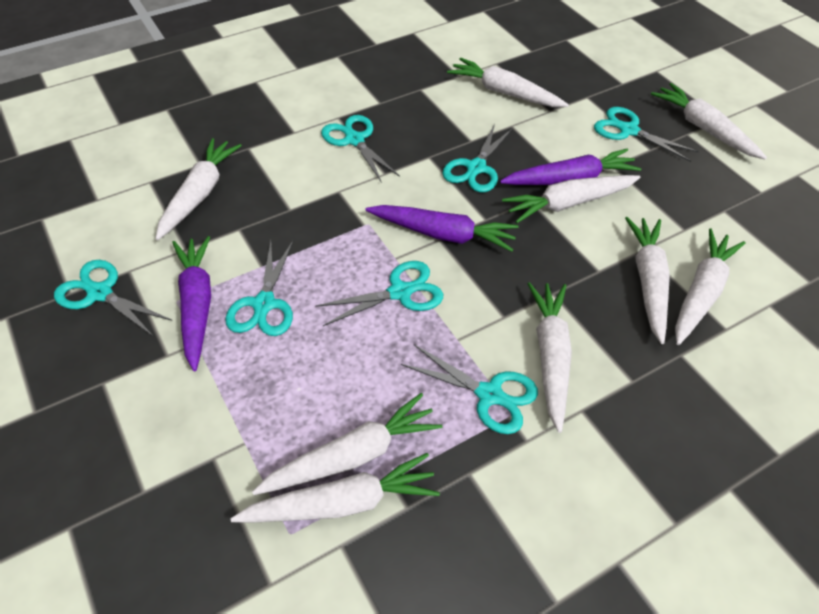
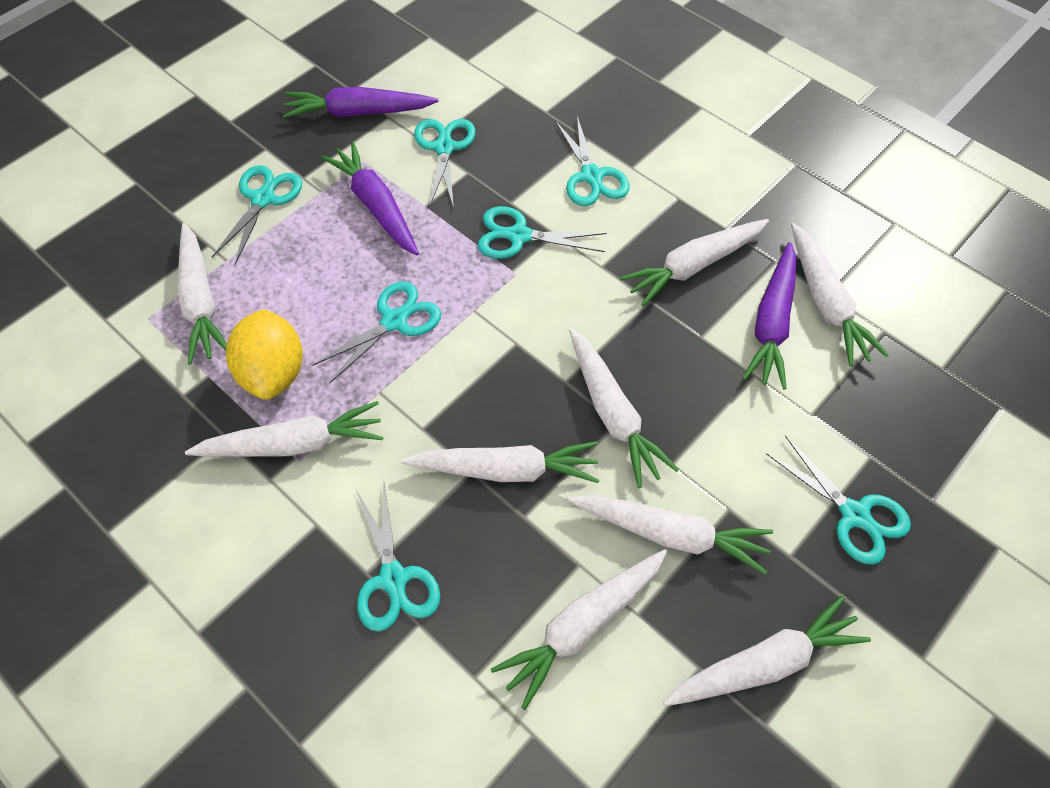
yellow lemon: none = 0 -> [226,309,303,400] = 1

